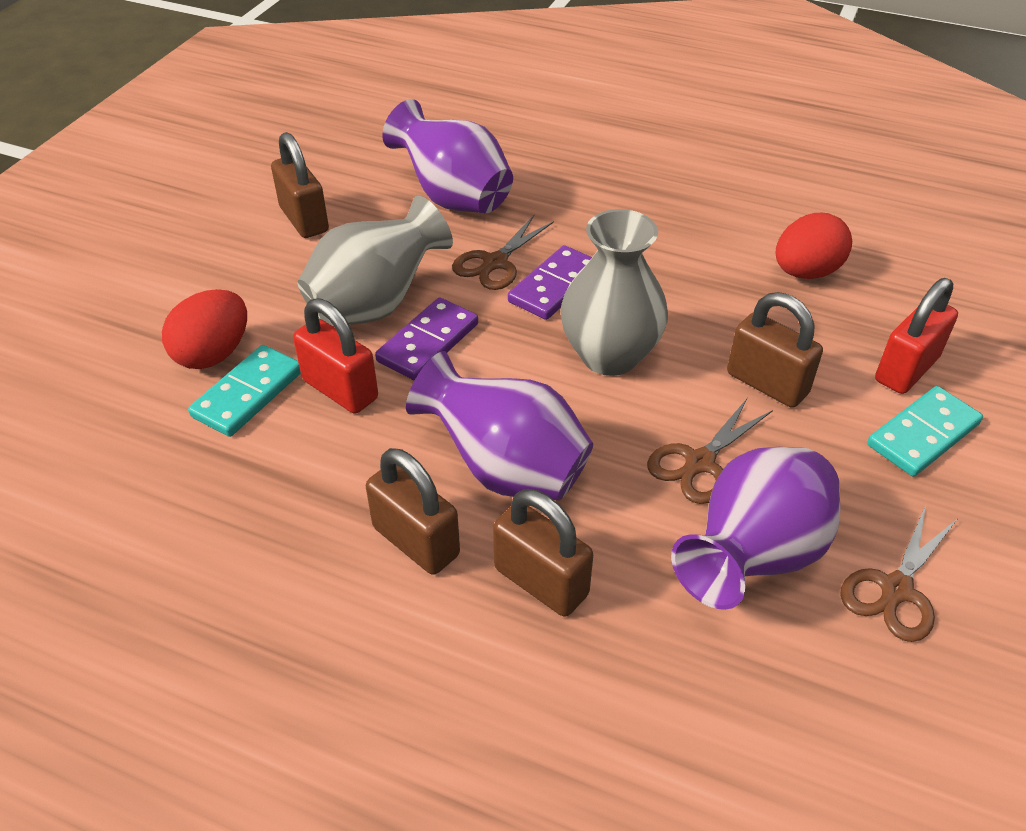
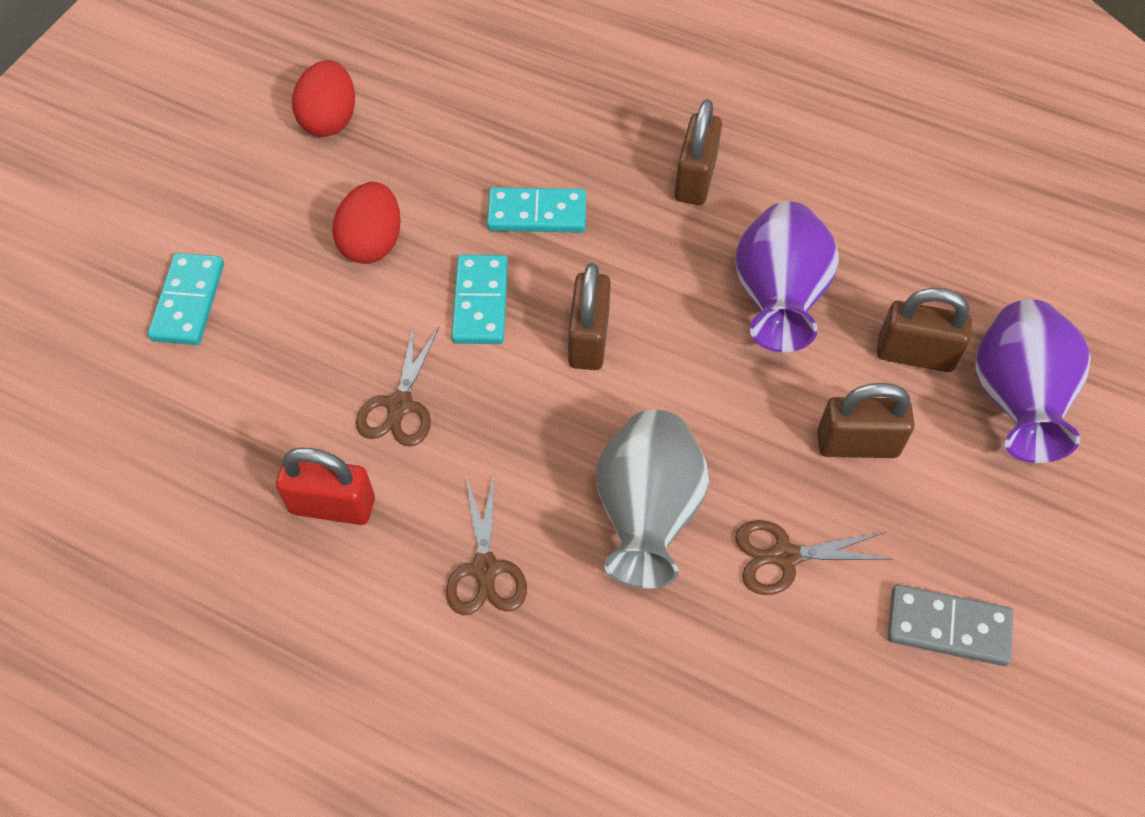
grey domino: none = 0 -> [887,584,1013,666] = 1
grey vase: [298,196,453,327] [560,209,668,376] = 2 -> [596,410,709,588] = 1
purple domino: [375,297,478,381] [508,245,592,320] = 2 -> none = 0
purple vase: [382,99,513,213] [406,351,593,500] [671,447,841,610] = 3 -> [735,201,839,352] [975,299,1091,463] = 2
red padlock: [293,298,378,414] [875,278,958,394] = 2 -> [276,448,375,525] = 1
turquoise domino: [188,345,301,437] [867,386,983,477] = 2 -> [148,253,224,345] [451,255,508,344] [487,187,586,233] = 3

